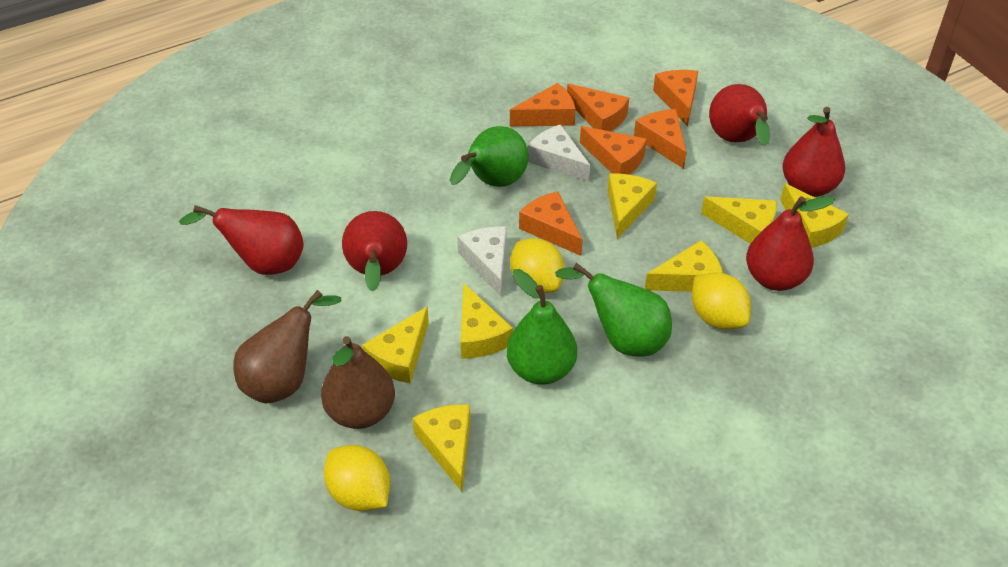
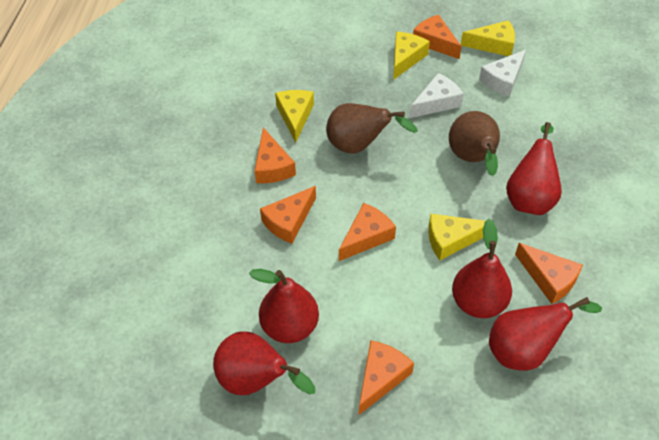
green pear: [450,126,529,187] [507,269,577,385] [555,263,672,357] = 3 -> none = 0
yellow cheese: [362,306,429,383] [413,404,470,491] [460,283,513,359] [608,174,657,239] [645,240,723,292] [701,196,777,244] [780,183,849,248] = 7 -> [275,90,314,143] [393,32,430,80] [428,214,485,260] [461,20,515,56] = 4
yellow lemon: [324,445,390,511] [510,238,565,293] [692,272,751,330] = 3 -> none = 0

